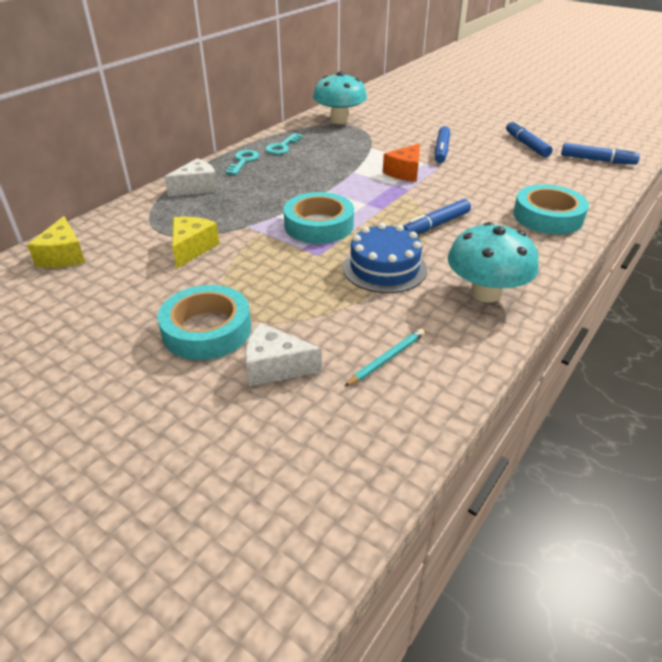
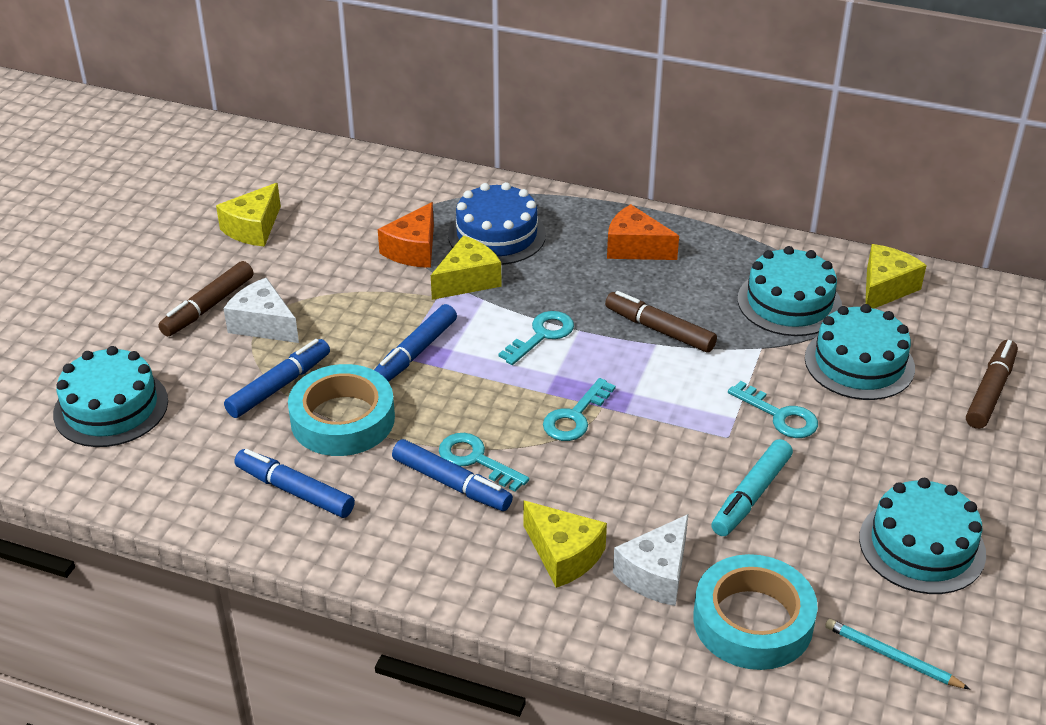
brown marker: none = 0 -> [158,261,254,336] [605,291,717,352] [966,340,1018,429] = 3
orange cheese: [383,143,420,182] = 1 -> [378,202,434,268] [607,204,679,260] = 2
turquoise cake: none = 0 -> [53,346,168,447] [738,246,842,336] [805,304,915,400] [859,478,986,594] = 4
turquoise key: [225,150,259,175] [265,133,303,155] = 2 -> [439,433,529,492] [499,311,574,365] [543,378,616,441] [728,381,818,438] = 4
turquoise marker: none = 0 -> [711,439,793,536] = 1
turquoise mushroom: [313,71,367,124] [448,222,539,302] = 2 -> none = 0
turquoise tape: [158,285,251,360] [284,192,354,244] [513,185,589,234] = 3 -> [288,364,395,456] [693,554,818,670] = 2
yellow cheese: [27,216,85,268] [172,216,220,268] = 2 -> [216,183,281,247] [431,236,502,300] [524,501,607,588] [865,244,927,309] = 4

